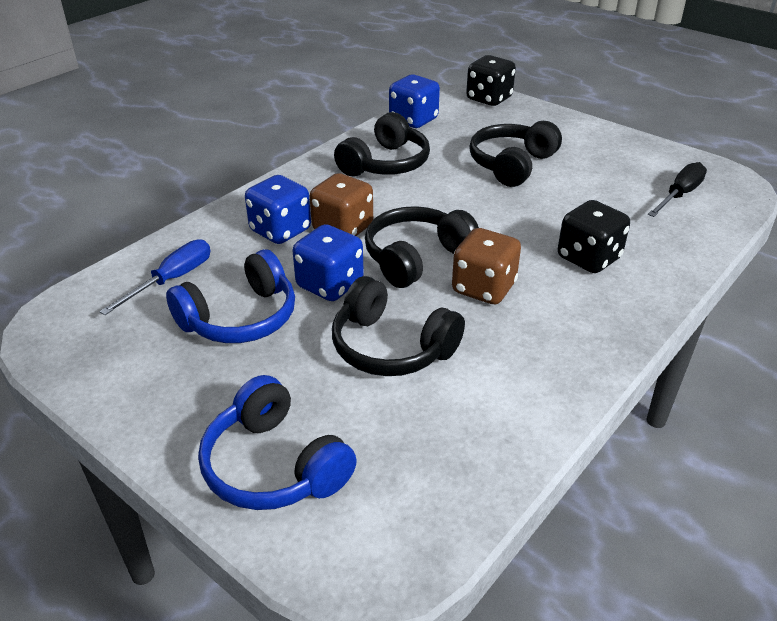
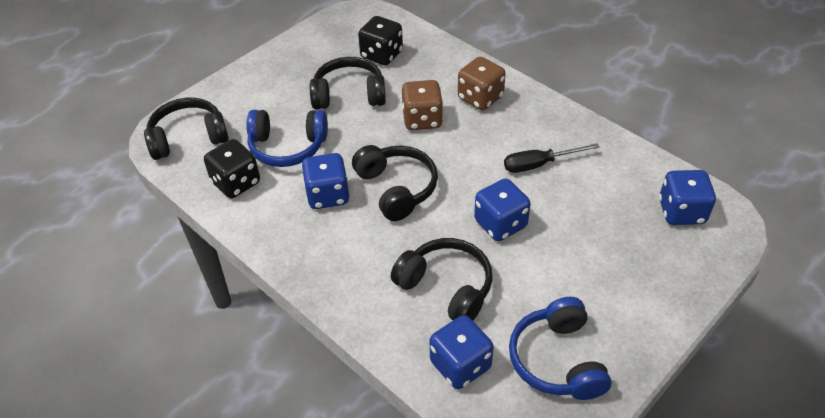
blue dice: [245,175,311,244] [293,224,364,301] [389,75,440,128] = 3 -> [301,153,349,209] [430,315,494,389] [474,178,531,241] [659,170,716,225] = 4
blue screwdriver: [99,239,211,315] = 1 -> none = 0

